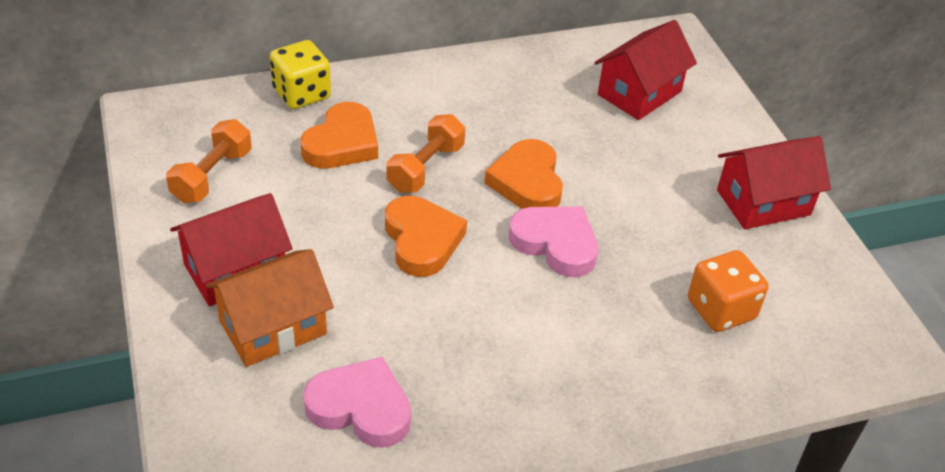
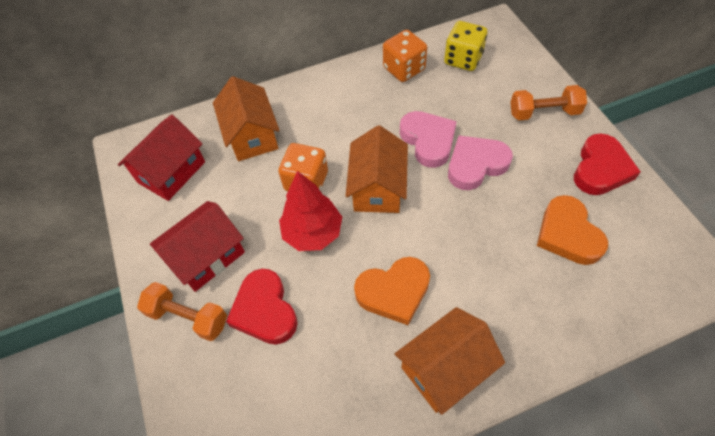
orange dice: [688,250,768,332] = 1 -> [278,143,328,192] [383,30,427,82] = 2
orange heart: [301,102,378,169] [385,196,467,277] [484,139,563,209] = 3 -> [354,257,430,325] [537,195,608,265] = 2
orange house: [206,249,334,367] = 1 -> [213,76,279,161] [346,125,408,213] [395,307,505,415] = 3
red heart: none = 0 -> [226,269,298,345] [574,133,641,195] = 2
red house: [170,193,293,307] [594,20,697,120] [717,136,831,229] = 3 -> [118,114,205,201] [150,201,245,292] = 2
red tree: none = 0 -> [279,171,342,251] = 1

